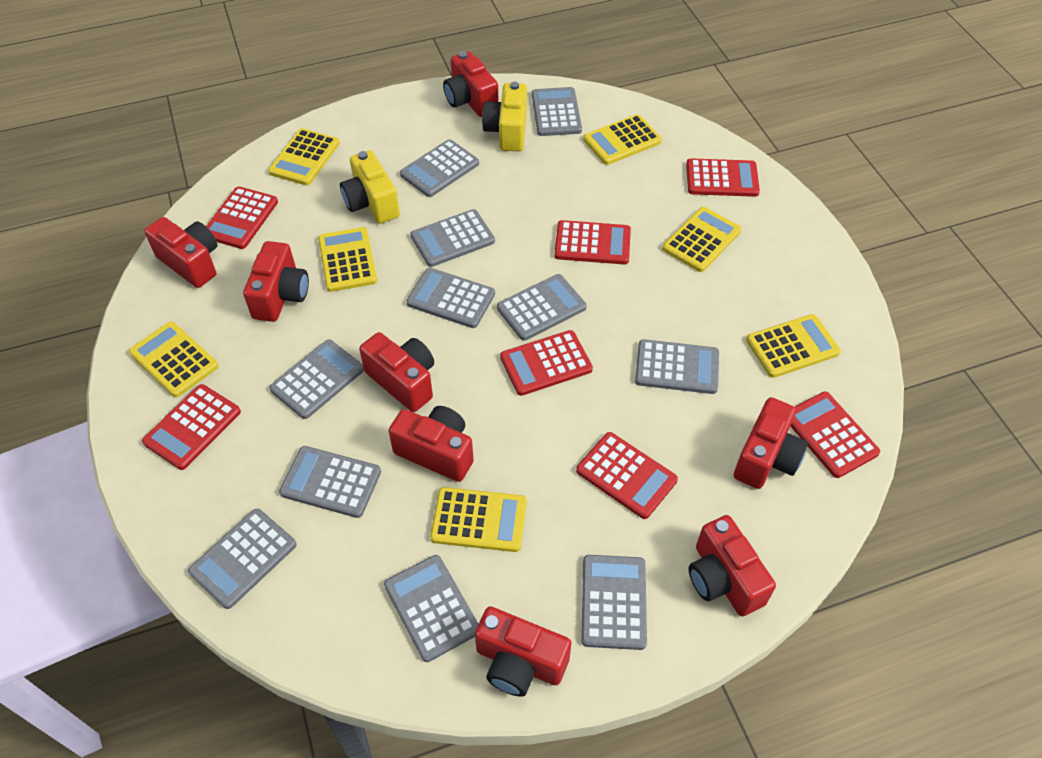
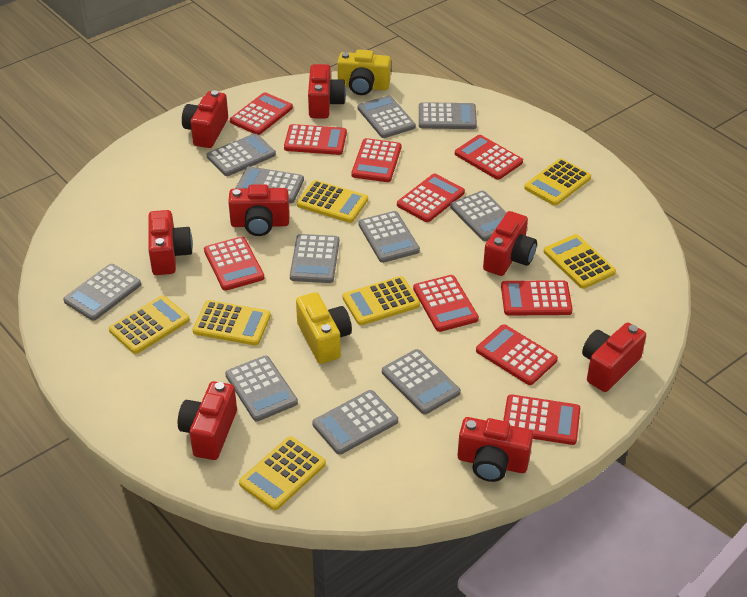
red calculator: [142,384,241,470] [206,186,278,249] [500,330,593,396] [555,220,631,265] [576,432,678,519] [686,158,760,197] [790,392,880,478] = 7 -> [204,236,264,291] [230,92,293,135] [284,124,347,155] [351,138,401,182] [397,174,465,222] [413,275,479,332] [455,135,523,180] [476,324,558,385] [501,280,573,316] [503,394,580,445] = 10

